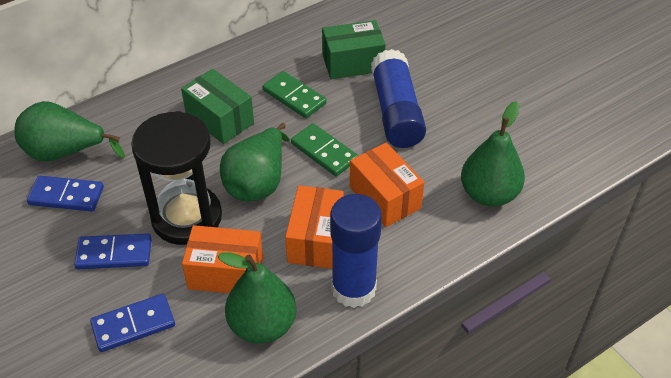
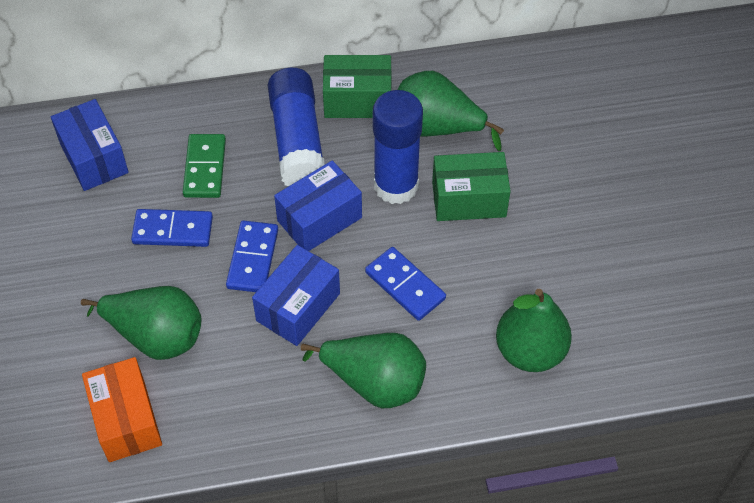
black hourglass: [131,111,222,245] = 1 -> none = 0
blue box: none = 0 -> [51,99,129,191] [252,245,340,346] [274,160,362,251] = 3
green domino: [262,71,327,118] [291,123,358,176] = 2 -> [183,134,226,198] = 1
orange box: [182,225,263,293] [285,185,344,269] [350,143,425,227] = 3 -> [82,357,162,462] = 1

